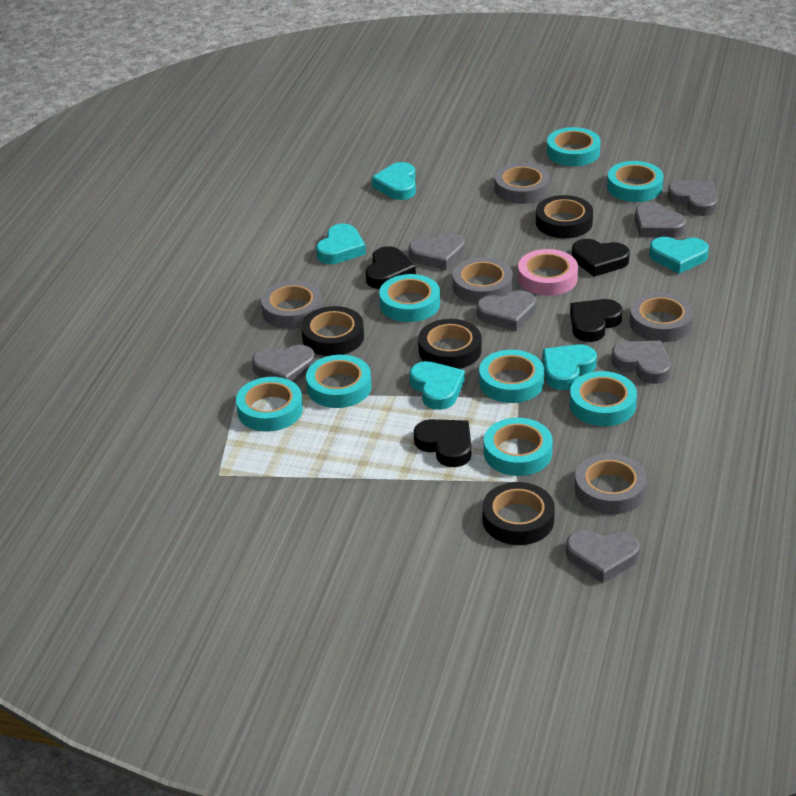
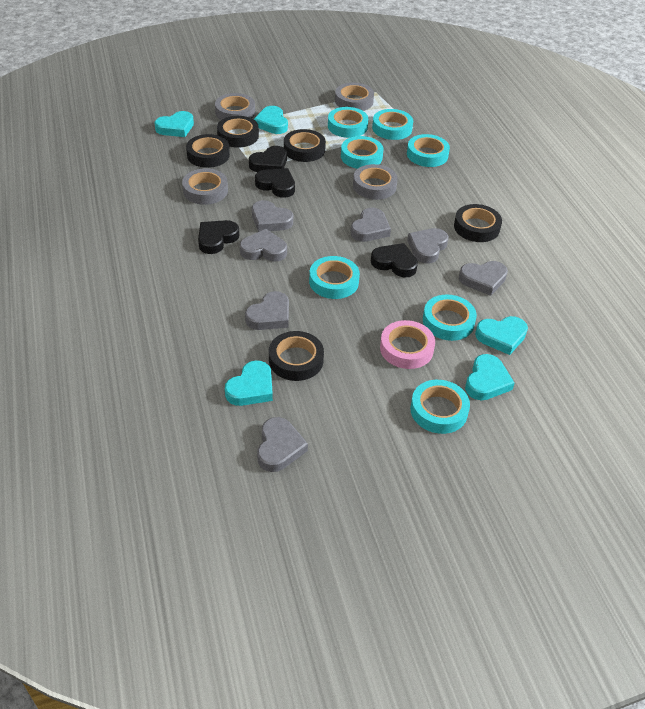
black tape: [301,306,364,356] [418,319,482,369] [482,482,555,545] [536,195,593,238] = 4 -> [186,134,230,168] [217,116,259,148] [269,331,324,381] [284,129,326,162] [454,204,502,242] = 5
grey tape: [261,281,323,329] [453,257,513,304] [495,163,550,204] [575,453,647,515] [630,292,693,342] = 5 -> [182,168,228,205] [215,93,255,120] [335,83,374,111] [353,164,398,200] = 4
turquoise tape: [236,377,303,432] [306,355,372,408] [379,274,440,322] [479,350,544,403] [484,418,553,476] [547,127,601,166] [570,371,637,426] [607,161,664,202] = 8 -> [309,256,360,299] [328,107,368,138] [341,136,384,169] [372,109,413,140] [407,134,450,167] [410,380,470,434] [423,295,477,341] = 7

